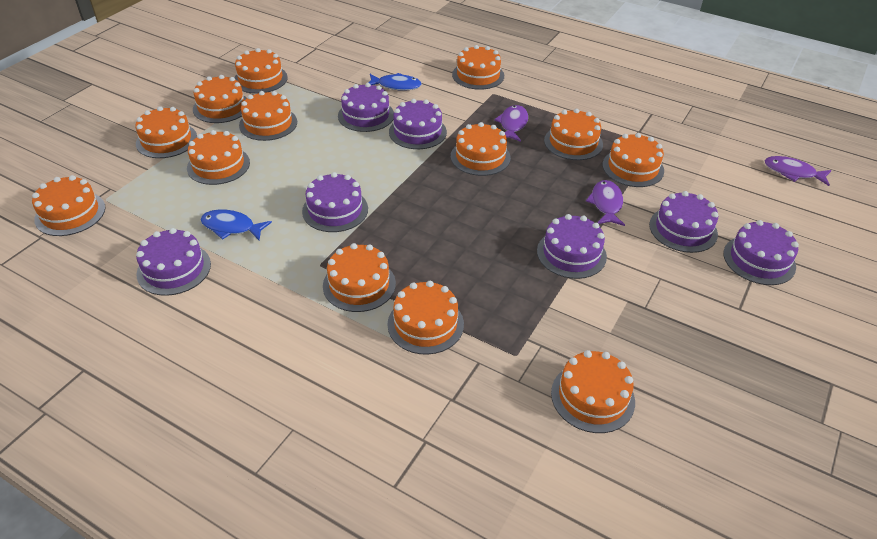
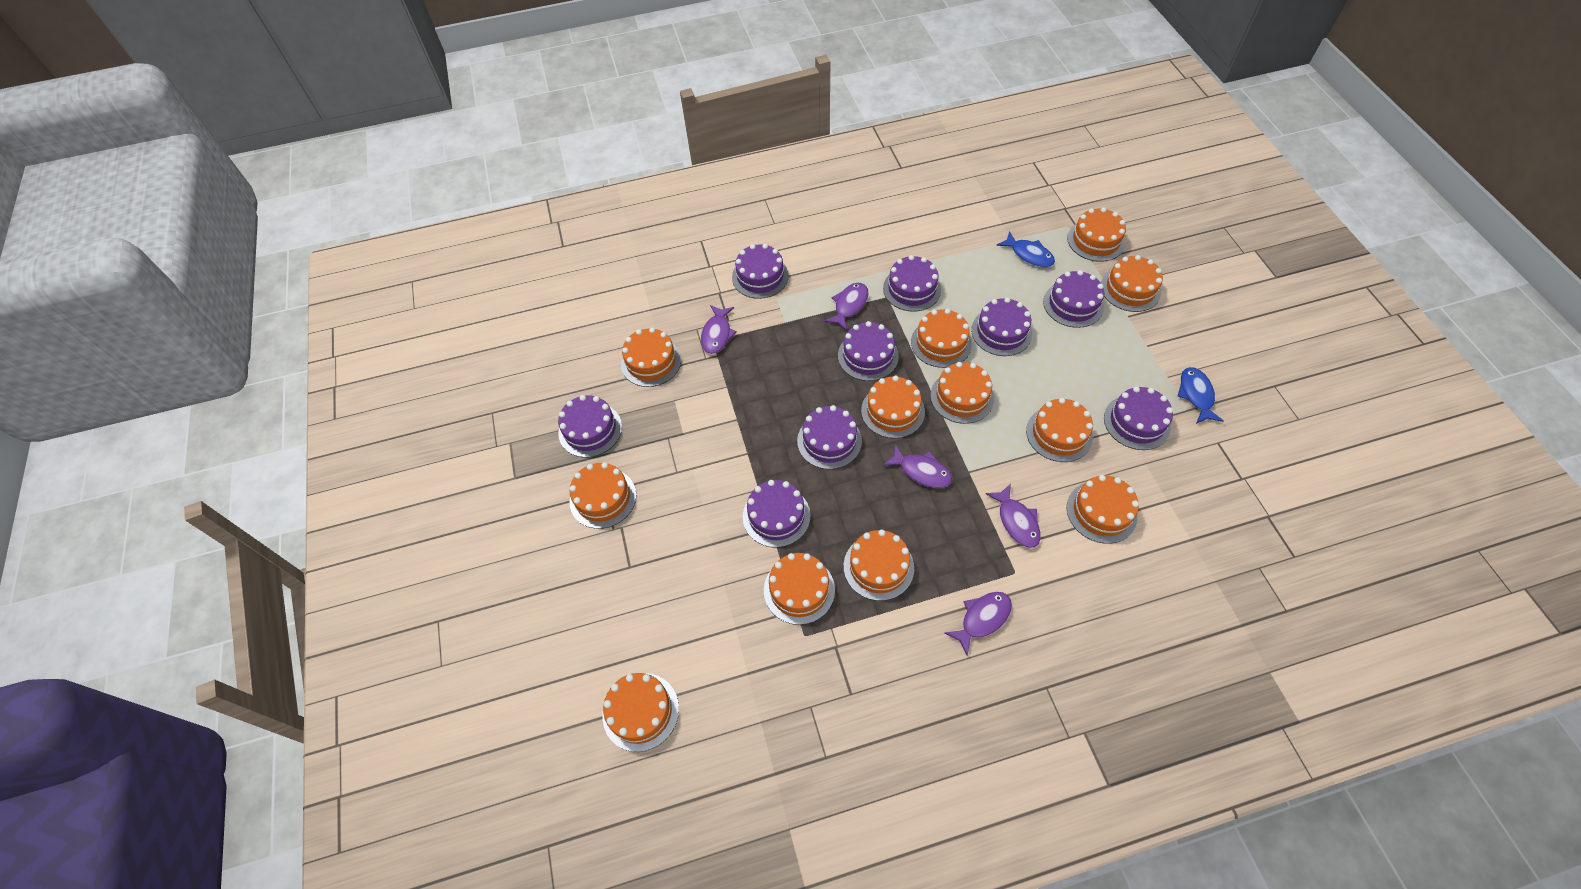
orange cake: [32,175,106,236] [135,106,197,158] [187,130,250,185] [193,75,247,123] [234,48,288,94] [239,91,297,141] [323,243,396,312] [387,281,464,355] [451,122,511,176] [452,45,504,90] [544,109,603,160] [551,350,635,433] [602,133,664,187] = 13 -> [570,462,636,529] [602,673,679,752] [621,328,681,387] [764,553,835,625] [844,530,914,601] [861,376,925,438] [911,309,972,368] [930,362,994,424] [1026,398,1093,462] [1067,207,1126,262] [1067,475,1139,544] [1101,255,1163,312] = 12
purple cake: [136,228,211,296] [302,172,368,232] [338,83,394,132] [389,99,447,149] [537,214,607,279] [649,191,718,253] [723,220,799,285] = 7 -> [558,395,622,458] [732,244,789,299] [743,480,810,548] [797,405,862,469] [838,321,899,381] [883,255,941,312] [971,297,1032,356] [1043,270,1104,328] [1104,386,1173,450] = 9
purple fish: [494,105,528,142] [586,180,625,226] [765,156,831,186] = 3 -> [701,305,737,354] [824,283,868,331] [883,444,952,488] [945,592,1012,656] [986,483,1041,548] = 5

